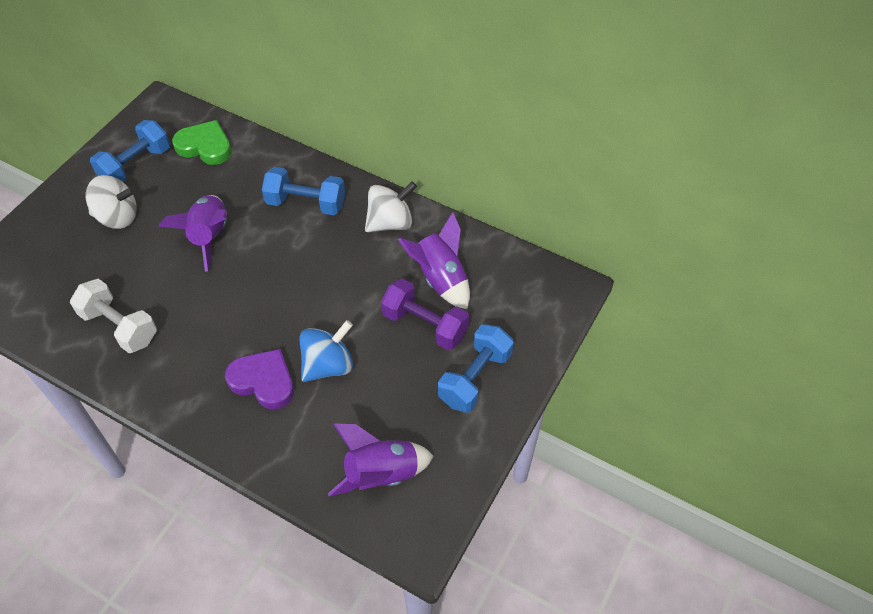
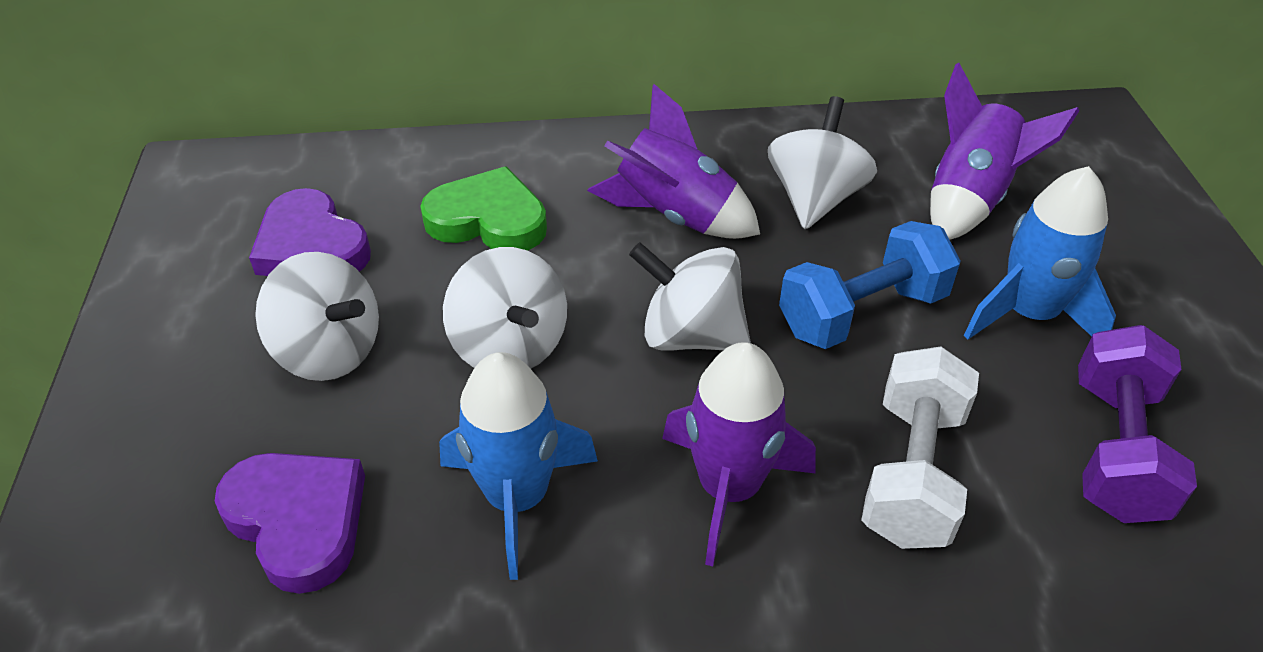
blue dumbbell: [90,120,170,182] [262,167,345,215] [438,324,514,413] = 3 -> [779,221,961,349] = 1
blue rocket: none = 0 -> [439,352,598,580] [964,166,1116,340] = 2
blue spinning top: [299,320,353,382] = 1 -> none = 0
purple heart: [225,349,294,410] = 1 -> [215,453,365,594] [249,188,371,276] = 2
white spinning top: [86,175,137,229] [365,181,417,232] = 2 -> [255,252,379,381] [443,247,567,369] [629,242,751,350] [768,96,877,229] = 4

